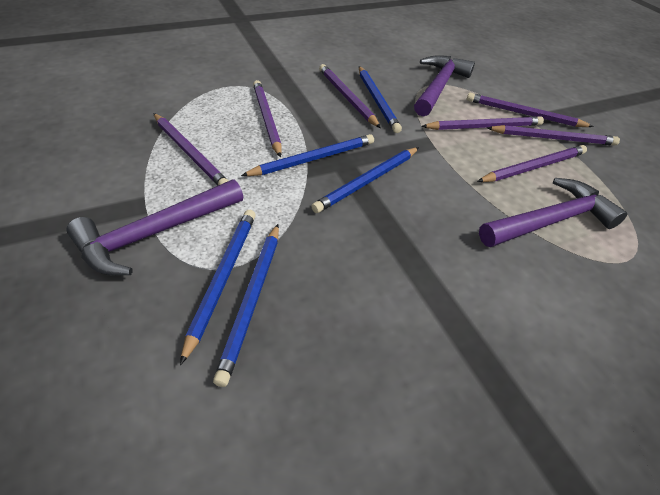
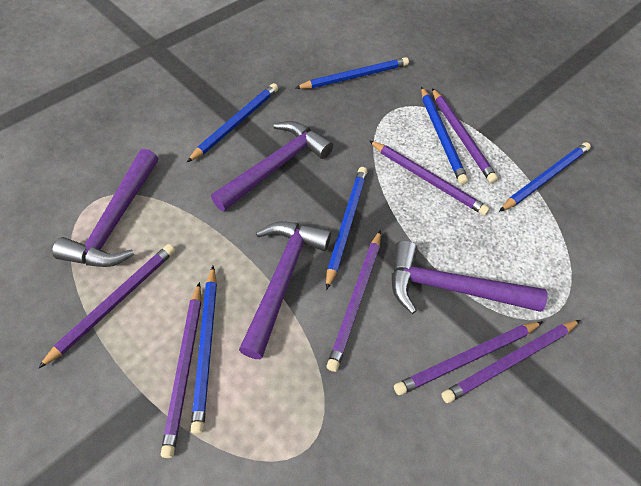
blue pencil: [180,210,256,365] [213,224,279,387] [241,134,374,176] [311,147,419,213] [359,66,402,133] = 5 -> [187,83,278,162] [191,266,217,434] [295,57,409,89] [326,167,368,290] [421,86,468,185] [499,142,591,212] = 6
purple hammer: [66,179,243,276] [414,55,475,116] [479,178,627,247] = 3 -> [52,149,158,267] [211,121,333,211] [239,221,331,359] [392,240,547,314] = 4

